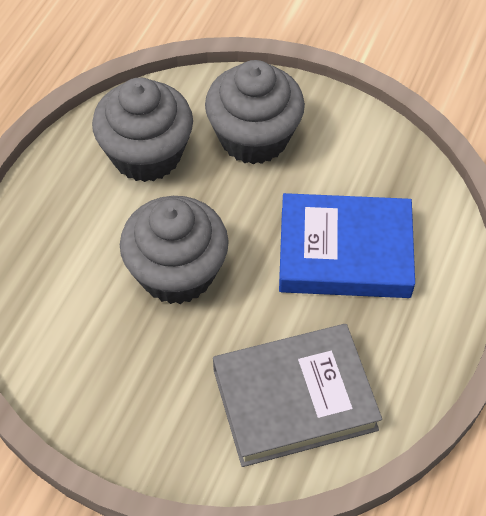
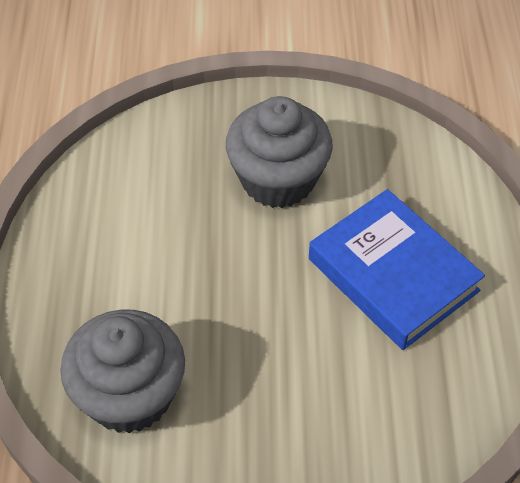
grey book: [213,324,382,467] = 1 -> none = 0
grey cupcake: [92,77,193,182] [120,196,229,304] [205,60,305,164] = 3 -> [60,310,185,434] [226,96,333,208] = 2

